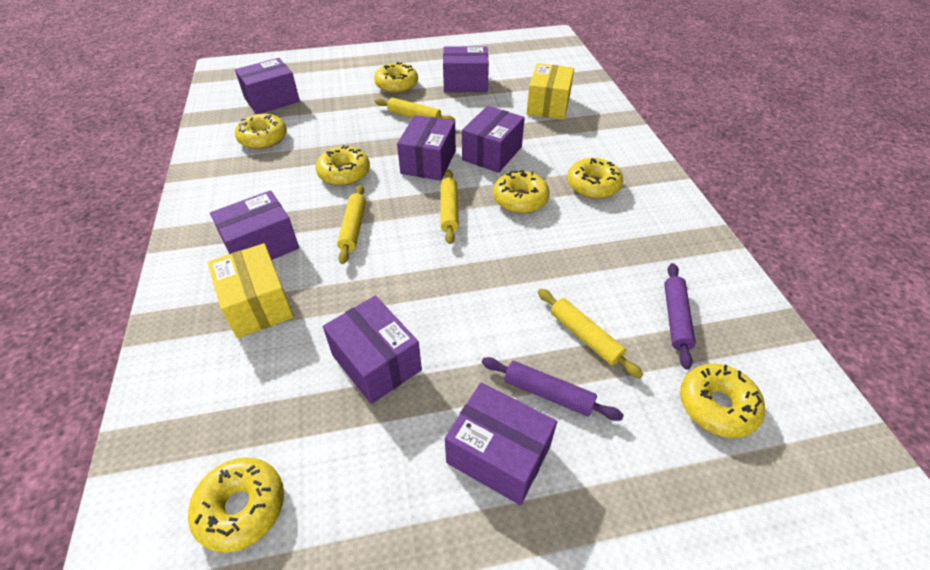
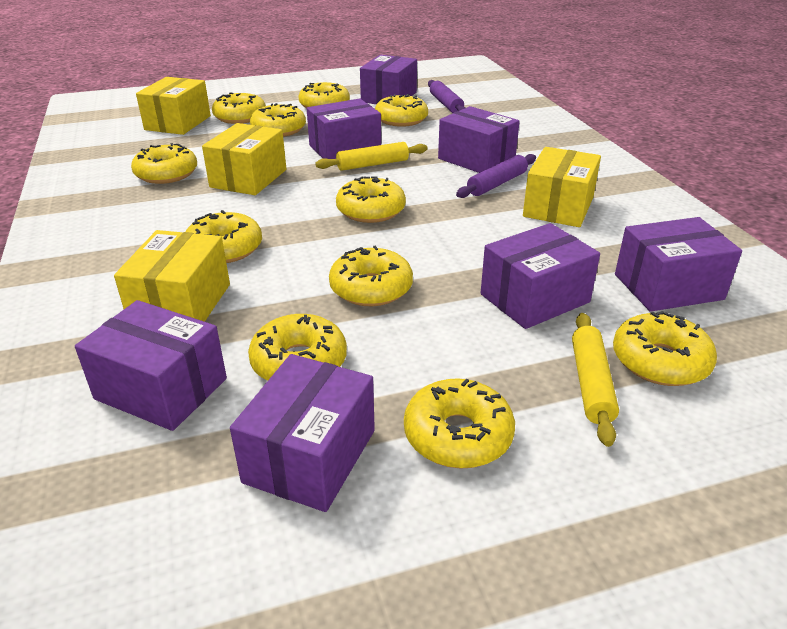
yellow box: [208,243,294,338] [527,63,574,120] = 2 -> [114,230,230,322] [136,77,211,135] [202,123,286,195] [523,147,601,227] = 4
yellow donut: [188,457,284,553] [235,113,287,149] [316,145,370,186] [374,62,418,93] [493,170,550,214] [567,158,623,199] [680,363,765,438] = 7 -> [131,143,197,184] [185,210,262,263] [212,92,266,124] [248,314,347,381] [250,103,306,137] [298,82,350,108] [329,245,413,306] [336,176,406,223] [375,94,428,127] [404,378,515,469] [613,311,717,386] = 11
yellow rolling pin: [337,185,366,264] [375,98,455,121] [440,169,459,244] [538,289,643,379] = 4 -> [315,142,428,171] [572,313,619,447] = 2

